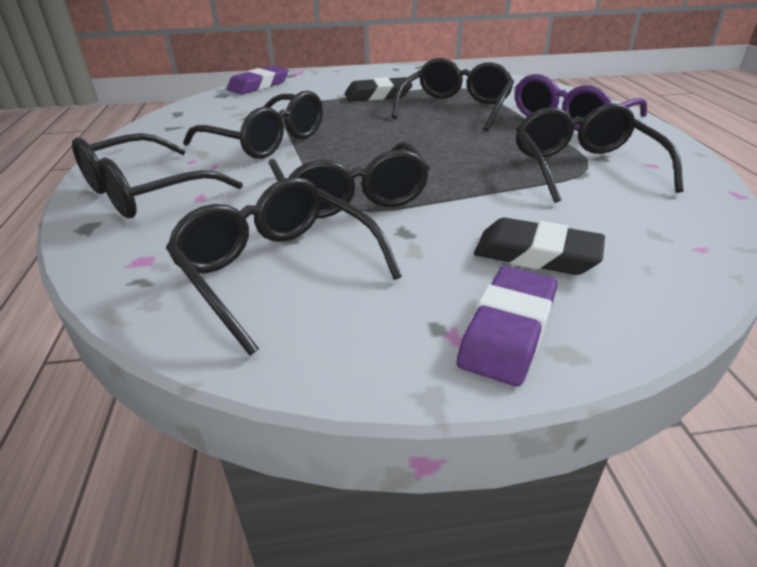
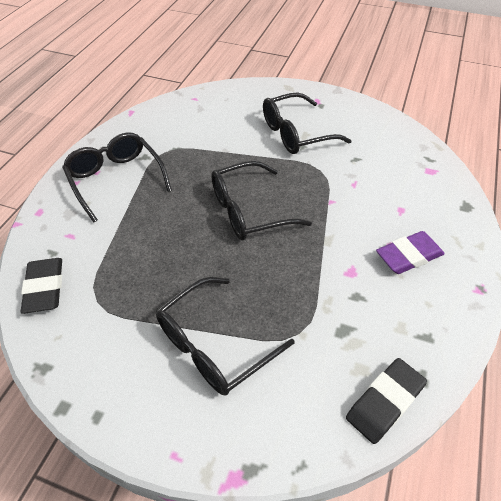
black glasses: [72,133,243,218] [166,177,402,356] [183,91,323,159] [269,142,430,218] [392,58,514,131] [516,103,684,203] = 6 -> [62,133,172,223] [156,277,295,395] [211,161,312,240] [263,92,352,154] = 4
purple eraser: [227,66,289,95] [457,266,557,387] = 2 -> [376,231,445,274] = 1
purple glasses: [515,74,647,131] = 1 -> none = 0

